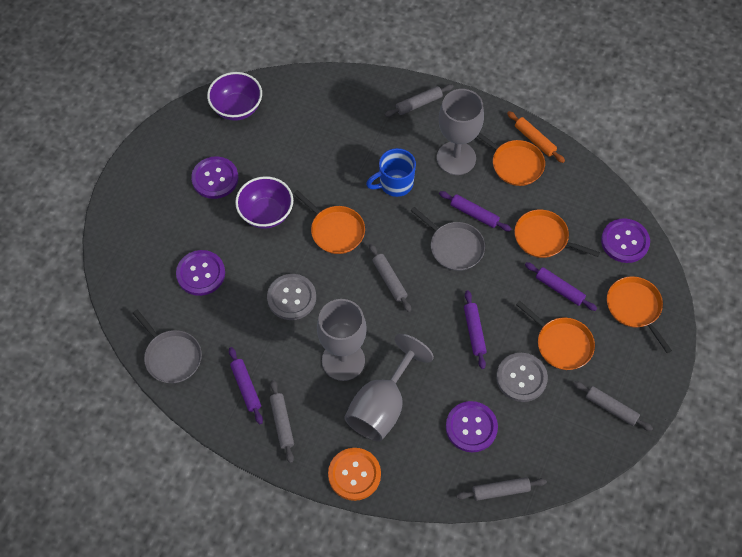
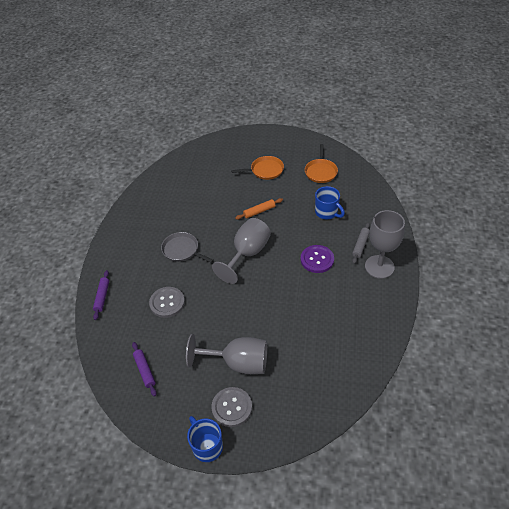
blue mug: [366,148,416,197] = 1 -> [187,416,223,462] [315,186,345,219] = 2
grey pan: [133,309,202,383] [410,207,485,271] = 2 -> [161,232,214,263] = 1
grey rolling pin: [270,380,294,463] [369,244,411,312] [384,84,454,117] [456,477,547,501] [573,381,653,431] = 5 -> [352,222,370,264] = 1
orange button: [328,448,381,501] = 1 -> none = 0
orange pan: [293,190,365,254] [477,133,545,186] [514,210,600,258] [516,301,595,370] [607,276,672,353] = 5 -> [231,156,284,180] [305,144,338,183] = 2
purple bowl: [207,72,262,121] [235,176,293,229] = 2 -> none = 0
purple button: [176,250,225,296] [191,156,238,199] [446,401,498,452] [601,218,650,263] = 4 -> [301,245,334,273] = 1
purple rolling pin: [229,347,263,424] [439,191,511,231] [464,290,487,369] [525,262,597,311] = 4 -> [93,270,109,320] [132,342,157,396] = 2

